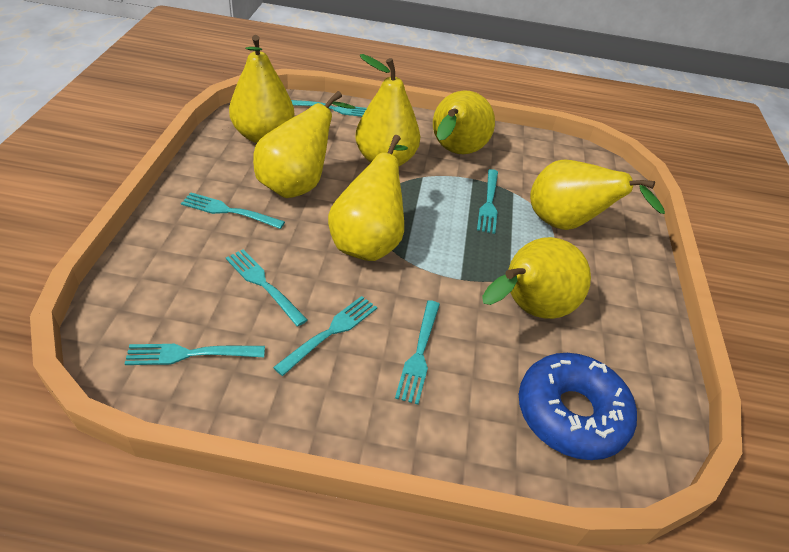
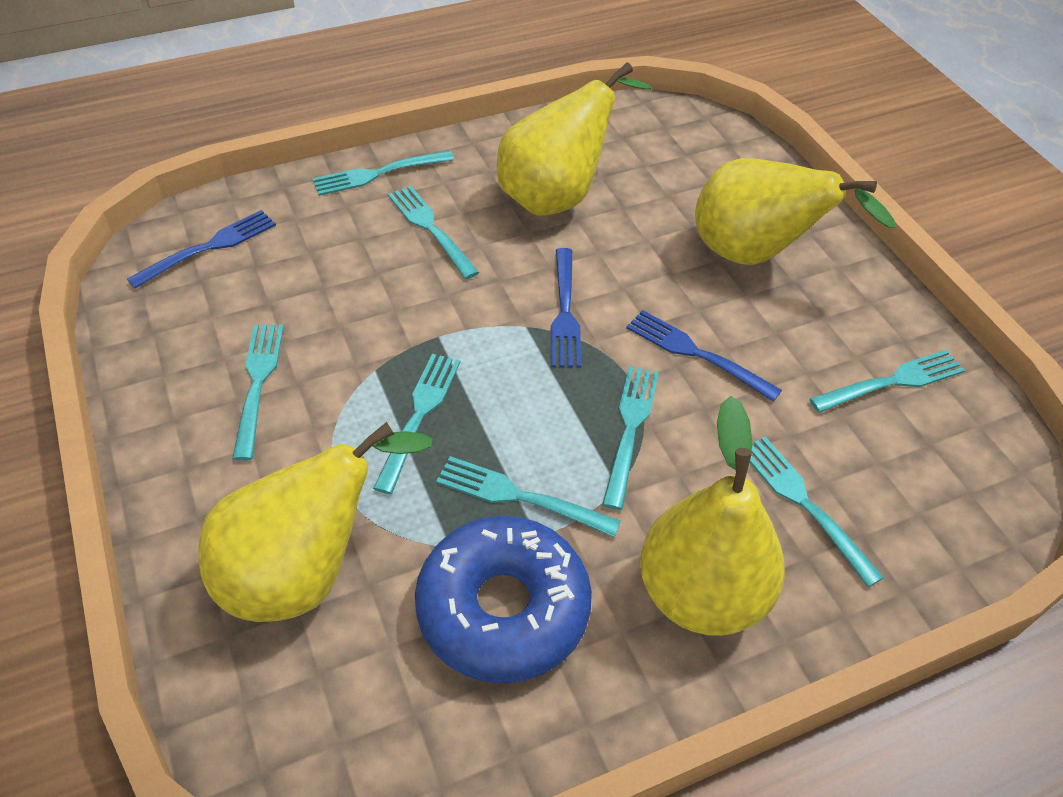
blue fork: none = 0 -> [127,210,276,288] [551,248,581,368] [626,310,782,402] = 3
turquoise fork: [124,344,265,365] [181,193,285,229] [226,249,308,327] [273,296,377,376] [291,100,367,117] [395,300,440,405] [477,169,498,234] = 7 -> [232,325,284,461] [312,151,454,196] [373,354,460,494] [388,186,479,279] [436,456,621,537] [602,366,659,510] [750,437,884,587] [810,350,965,413] = 8
yellow pear: [229,35,294,143] [253,91,355,198] [328,135,408,261] [355,54,420,166] [433,90,495,154] [482,237,591,319] [530,160,665,230] = 7 -> [198,422,433,622] [497,63,651,216] [640,396,785,636] [695,158,896,265] = 4

